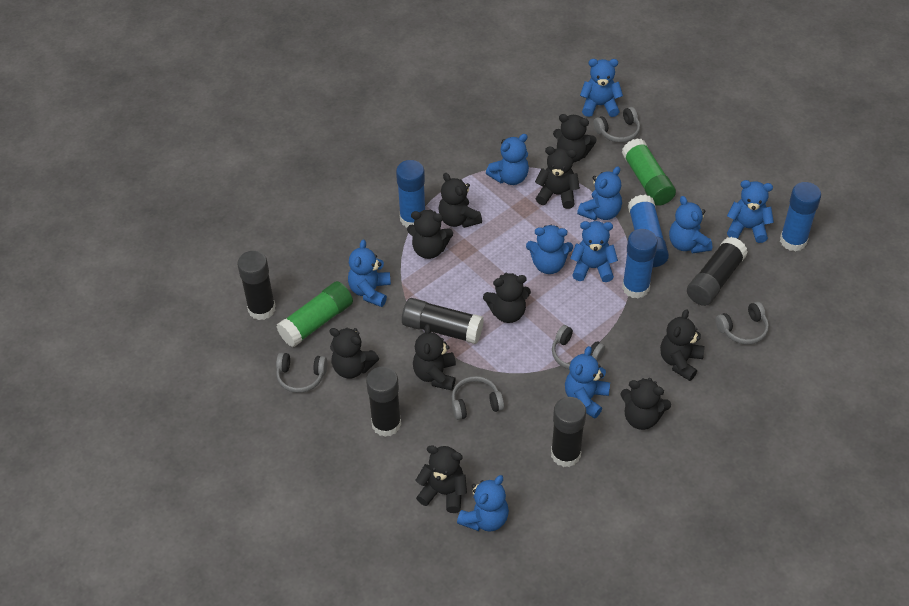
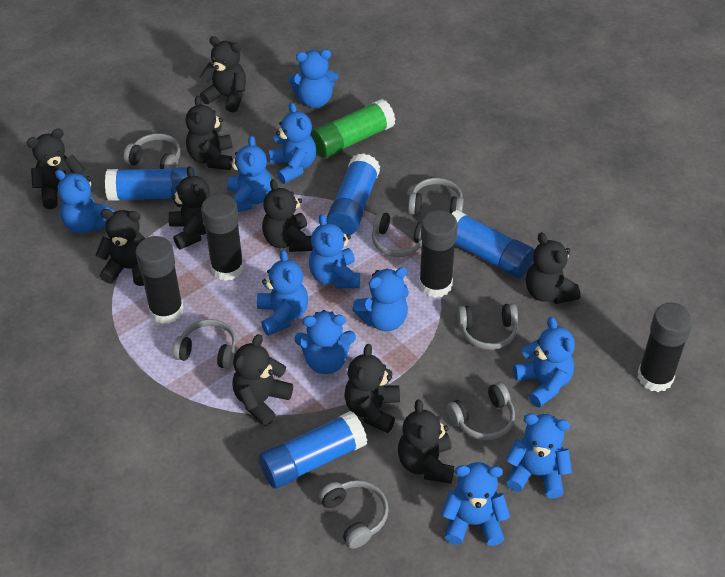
black glue stick: [237,251,276,320] [366,366,401,437] [402,298,484,344] [551,397,586,467] [687,237,748,306] = 5 -> [136,236,184,324] [201,194,244,281] [419,210,458,298] [638,302,693,392] = 4
blue teddy bear: [348,240,391,307] [457,475,509,532] [486,134,529,185] [526,225,573,274] [565,346,610,419] [570,221,618,282] [577,166,622,220] [580,59,623,117] [669,196,712,253] [727,180,774,243] = 10 -> [55,169,114,234] [227,136,272,212] [257,250,308,336] [269,102,316,184] [288,50,339,108] [295,310,356,374] [309,214,360,288] [352,267,409,331] [441,462,510,546] [506,413,572,498] [513,317,575,408] = 11
green glue stick: [276,281,353,347] [622,138,676,206] = 2 -> [311,99,396,158] = 1
grey headphones: [276,352,327,393] [452,376,504,420] [552,325,605,369] [594,107,640,143] [715,302,769,345] = 5 -> [124,133,181,169] [173,319,237,369] [319,480,389,549] [372,211,422,257] [408,178,464,215] [446,382,515,440] [457,303,518,350] = 7

